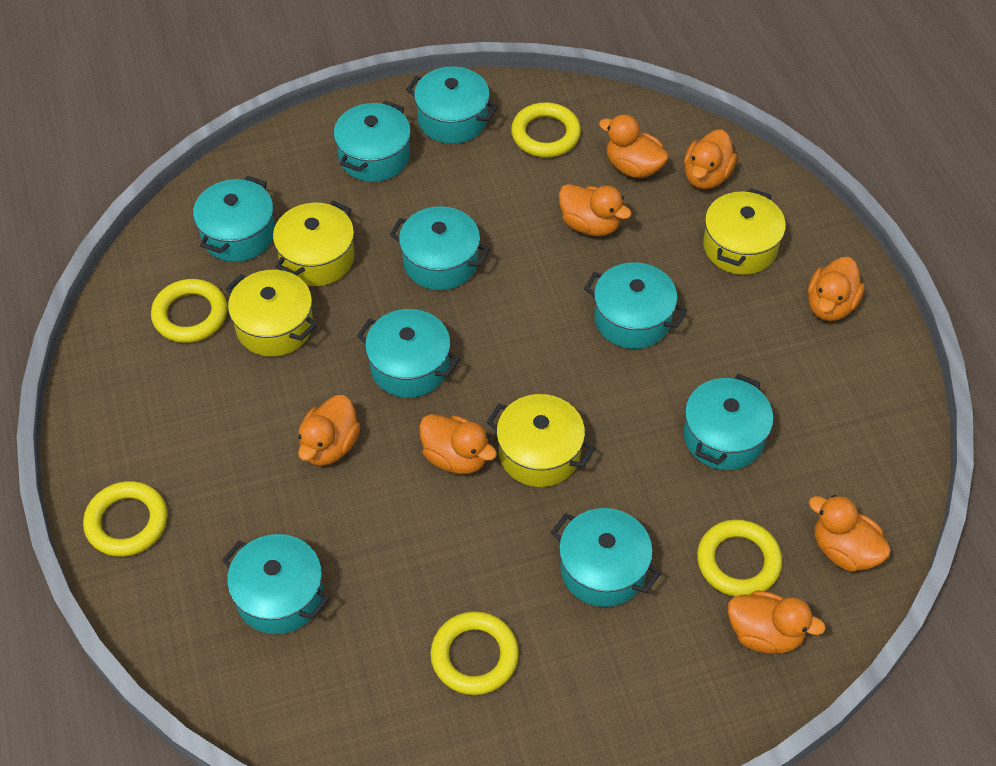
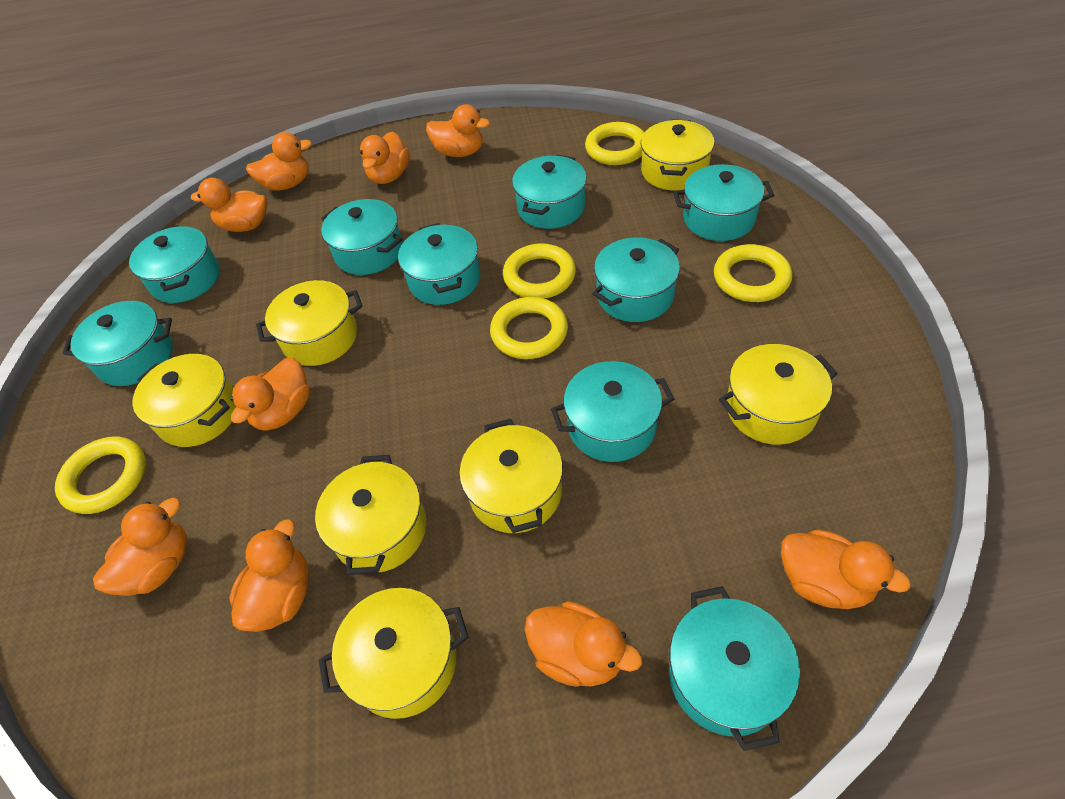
orange duck: [298,395,361,466] [419,414,497,474] [559,184,632,236] [599,115,669,178] [684,129,737,189] [728,590,826,654] [808,257,865,321] [809,495,891,572] = 8 -> [93,498,187,596] [191,178,267,232] [229,519,309,632] [230,358,310,431] [246,132,312,191] [360,132,410,184] [426,104,490,157] [525,601,642,687] [781,529,911,609] = 9
yellow pot: [225,270,317,357] [273,200,355,286] [487,394,595,487] [703,188,786,275] = 4 -> [132,354,236,447] [256,280,363,366] [315,455,426,575] [319,588,469,719] [459,419,563,533] [641,120,715,190] [719,344,838,445] = 7

